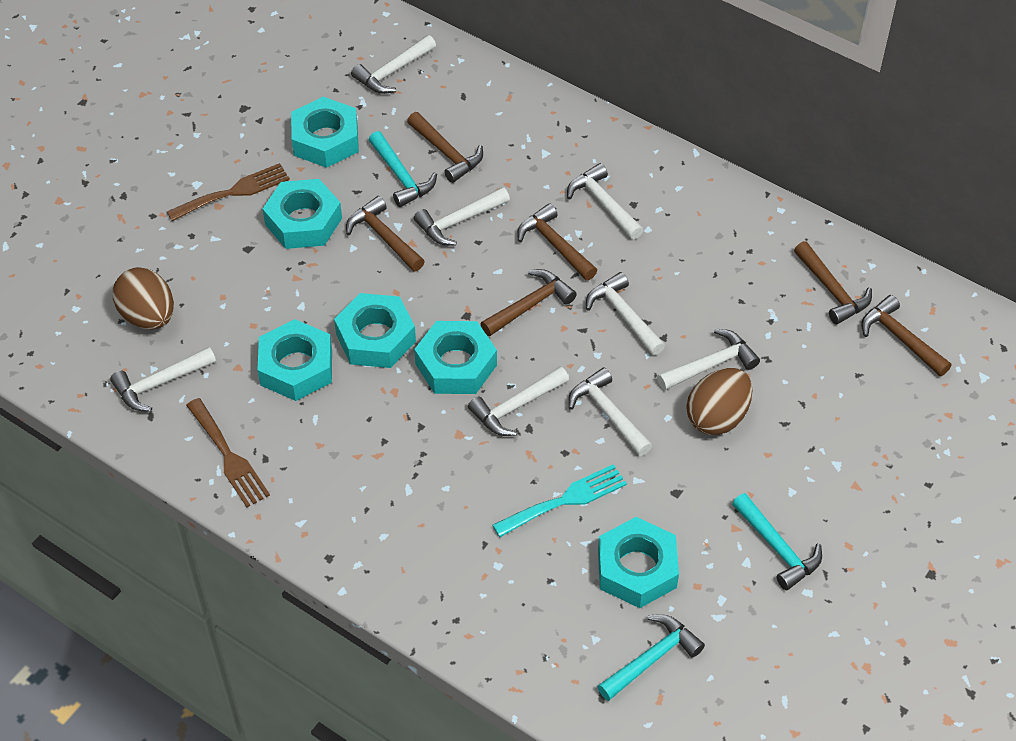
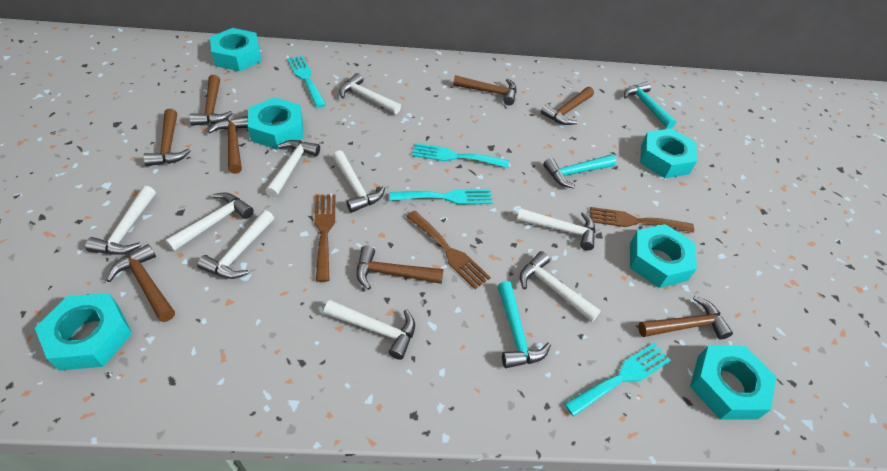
brown egg: [113,267,174,330] [687,368,753,435] = 2 -> none = 0
brown fork: [167,163,290,221] [186,398,270,507] = 2 -> [314,194,336,282] [406,210,491,289] [590,207,694,233] = 3
brown hammer: [346,196,425,272] [407,112,483,183] [481,269,577,336] [517,203,597,281] [794,241,872,324] [861,295,952,376] = 6 -> [106,244,175,322] [143,109,191,166] [189,75,233,126] [208,116,248,174] [357,246,444,290] [453,75,516,105] [541,87,594,125] [638,296,733,340] = 8
turquoise fork: [492,464,627,537] = 1 -> [287,55,326,108] [389,189,493,204] [412,143,509,168] [564,343,671,417] = 4
white hammer: [110,347,216,412] [351,35,436,94] [414,187,510,246] [468,366,569,436] [567,163,643,240] [568,368,652,456] [586,272,665,355] [657,329,760,390] = 8 -> [85,186,156,255] [165,193,254,252] [197,210,274,279] [265,140,320,198] [324,300,415,360] [332,150,385,213] [339,73,401,114] [517,208,595,250] [520,251,601,322] = 9

